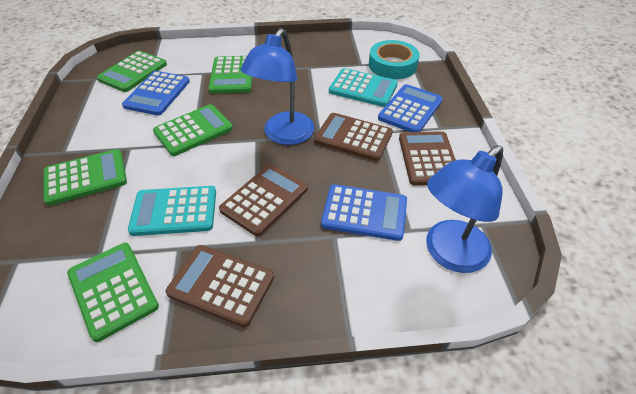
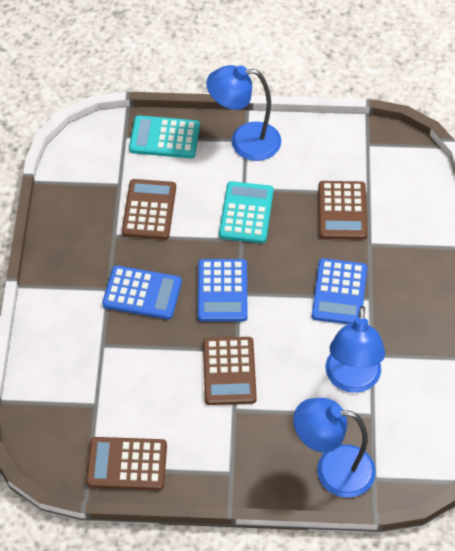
blue lamp: [241,28,315,145] [426,145,503,273] = 2 -> [206,65,281,161] [293,398,376,497] [326,306,385,393] = 3
green calculator: [44,149,127,206] [67,243,159,342] [97,51,167,92] [153,104,233,156] [209,56,252,93] = 5 -> none = 0
turquoise tape: [369,40,420,79] = 1 -> none = 0

